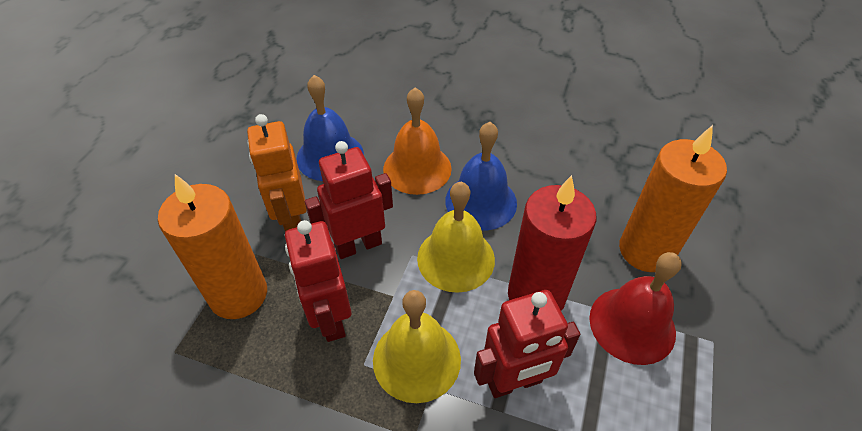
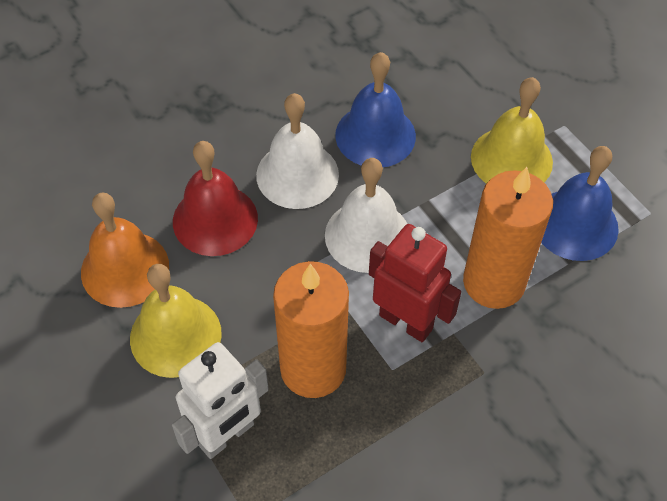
orange robot: [247,114,307,232] = 1 -> none = 0
red candle: [508,175,596,311] = 1 -> none = 0
red robot: [285,220,352,342] [305,141,393,259] [474,290,580,398] = 3 -> [369,224,461,342] = 1
white bell: none = 0 -> [256,93,339,209] [325,158,407,273] = 2
white robot: none = 0 -> [172,342,269,459] = 1

